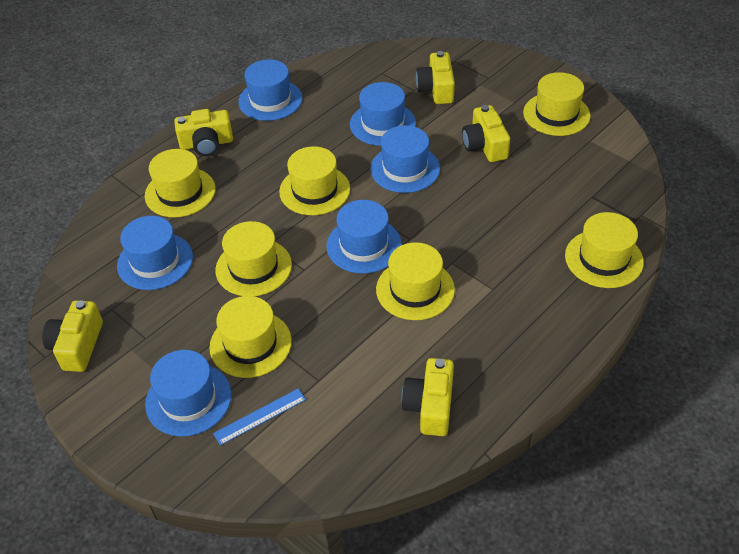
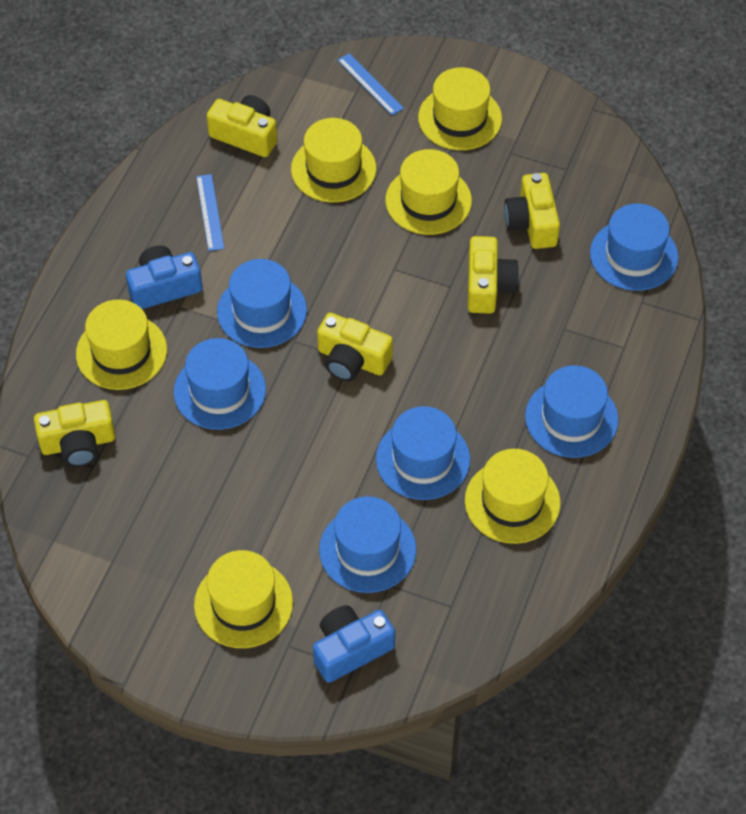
blue camera: none = 0 -> [126,245,203,309] [313,605,395,683] = 2
blue ruler: [213,389,306,445] = 1 -> [196,174,224,251] [338,53,404,115] = 2
yellow hat: [145,149,216,217] [209,296,292,378] [215,221,292,296] [279,146,350,215] [376,242,455,320] [523,72,591,136] [565,212,644,288] = 7 -> [76,299,167,390] [194,550,293,648] [291,118,376,202] [385,149,472,235] [418,67,502,150] [465,449,560,544] = 6

